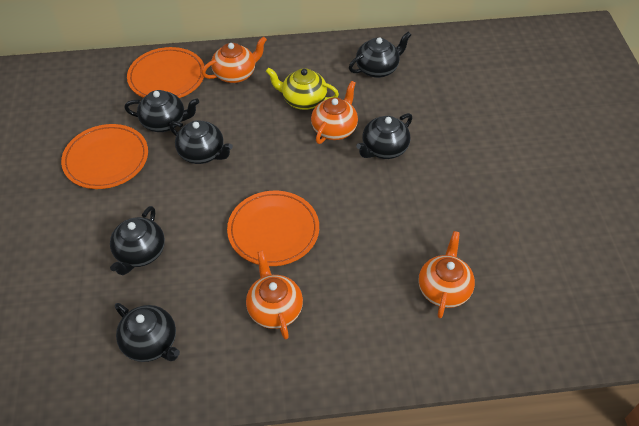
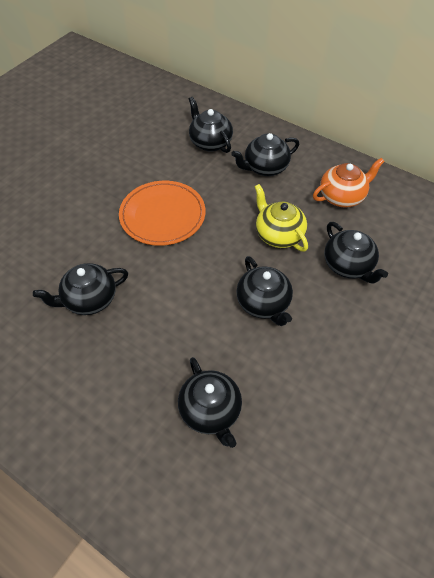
orange plate: [61,124,148,189] [127,47,204,98] [227,191,319,266] = 3 -> [119,181,206,246] = 1
orange teapot: [202,36,267,83] [246,250,303,339] [311,81,358,144] [418,231,475,318] = 4 -> [313,158,385,208] = 1

